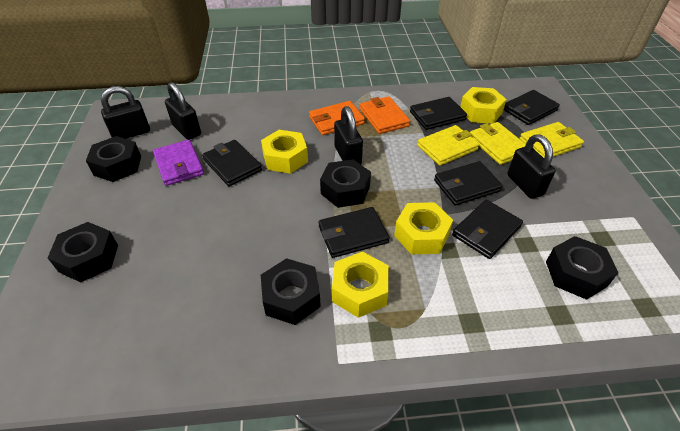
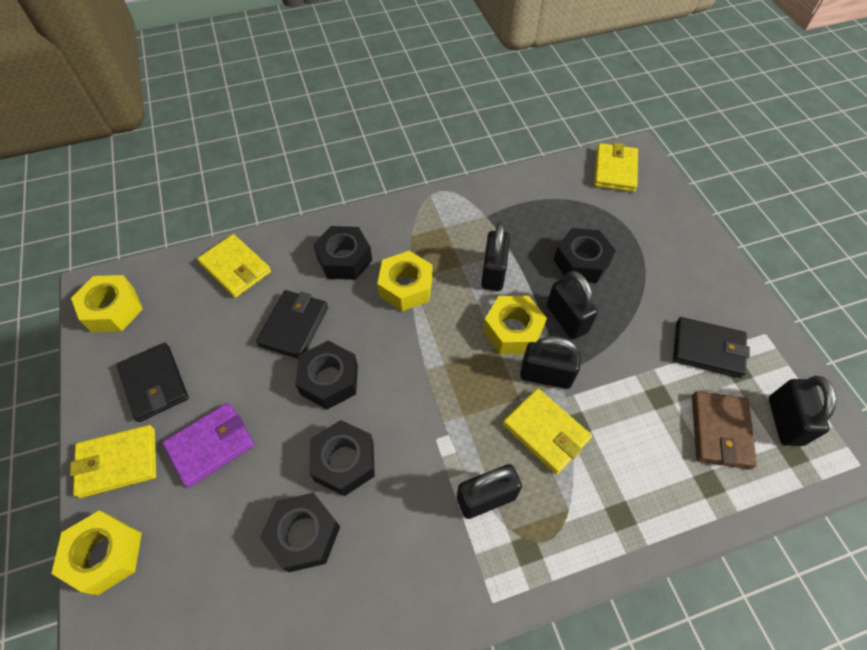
black padlock: [101,86,150,139] [165,82,201,140] [334,106,363,164] [507,134,556,199] = 4 -> [457,464,522,519] [481,222,510,291] [520,336,581,389] [547,271,598,339] [769,376,837,446] = 5
black wallet: [202,140,262,186] [318,207,389,258] [410,97,467,130] [434,161,503,205] [452,200,523,259] [504,90,560,125] = 6 -> [117,343,189,422] [256,290,328,359] [673,317,750,378] = 3
brown wallet: none = 0 -> [692,391,757,470] = 1
orange wallet: [309,101,365,135] [360,96,410,134] = 2 -> none = 0
yellow wallet: [417,125,480,166] [470,122,526,165] [519,122,584,158] = 3 -> [70,425,156,498] [197,234,271,298] [503,388,592,475] [594,143,638,192] = 4

